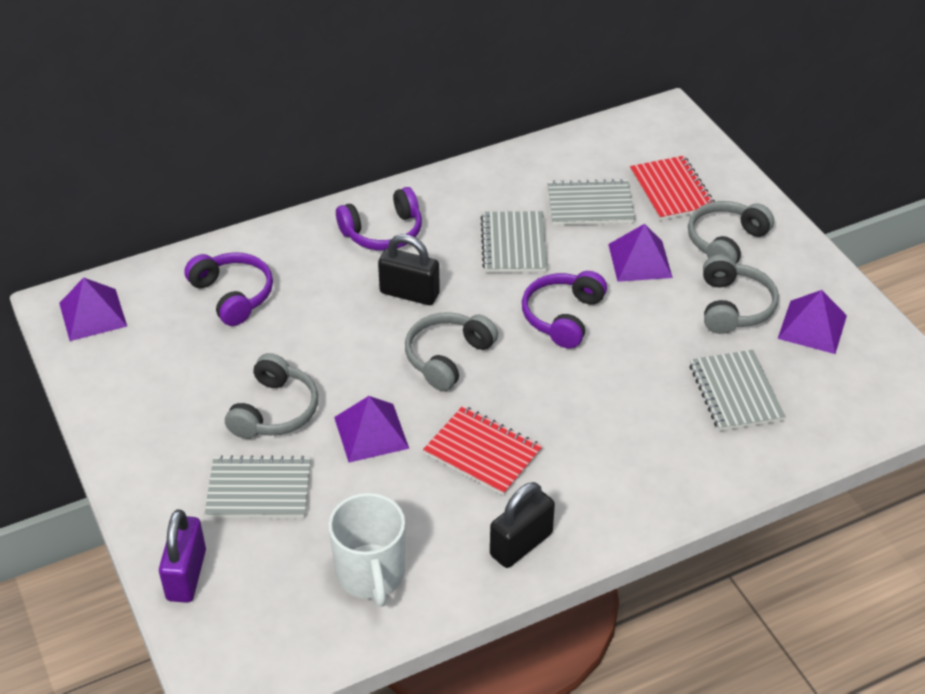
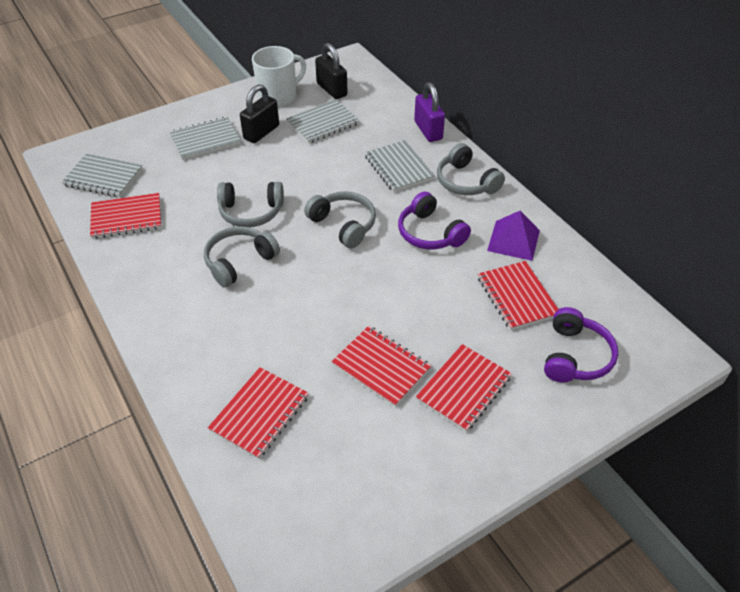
purple headphones: [184,252,273,326] [336,187,422,251] [522,271,607,348] = 3 -> [398,192,471,249] [544,307,618,383] = 2
purple pyramid: [59,277,127,341] [334,396,409,462] [608,224,673,282] [778,290,847,354] = 4 -> [487,211,540,261] = 1
red notebook: [423,406,542,496] [630,156,715,220] = 2 -> [90,193,161,239] [208,367,309,459] [331,326,431,407] [416,344,512,432] [478,261,558,330] = 5

